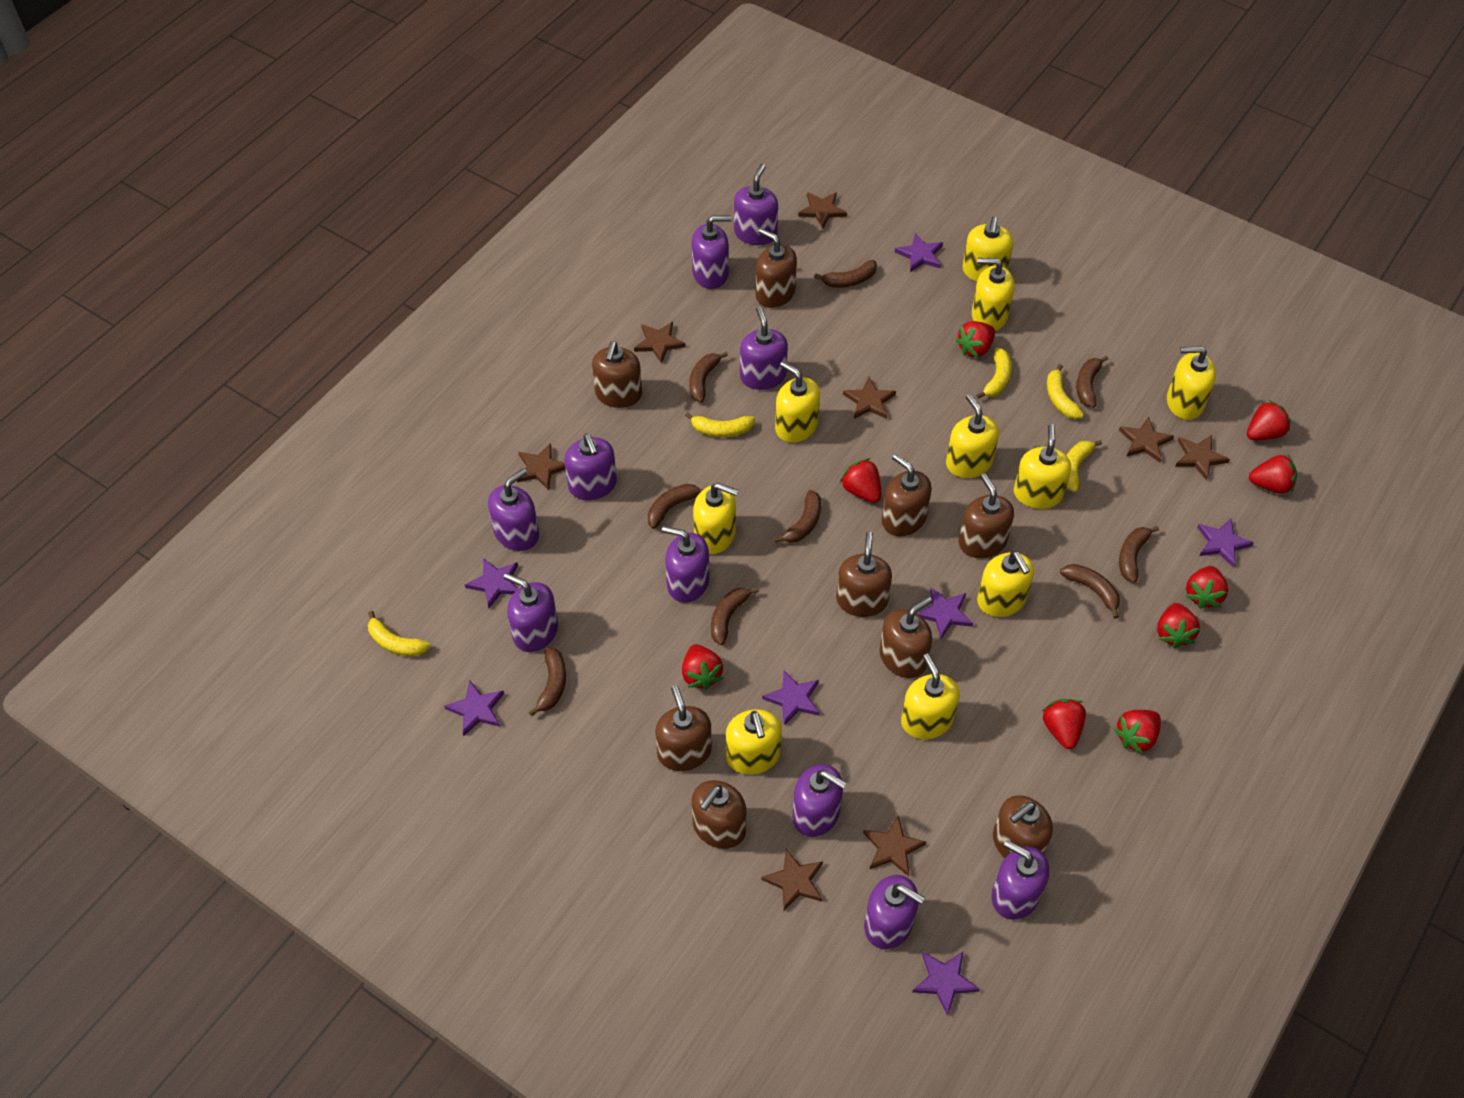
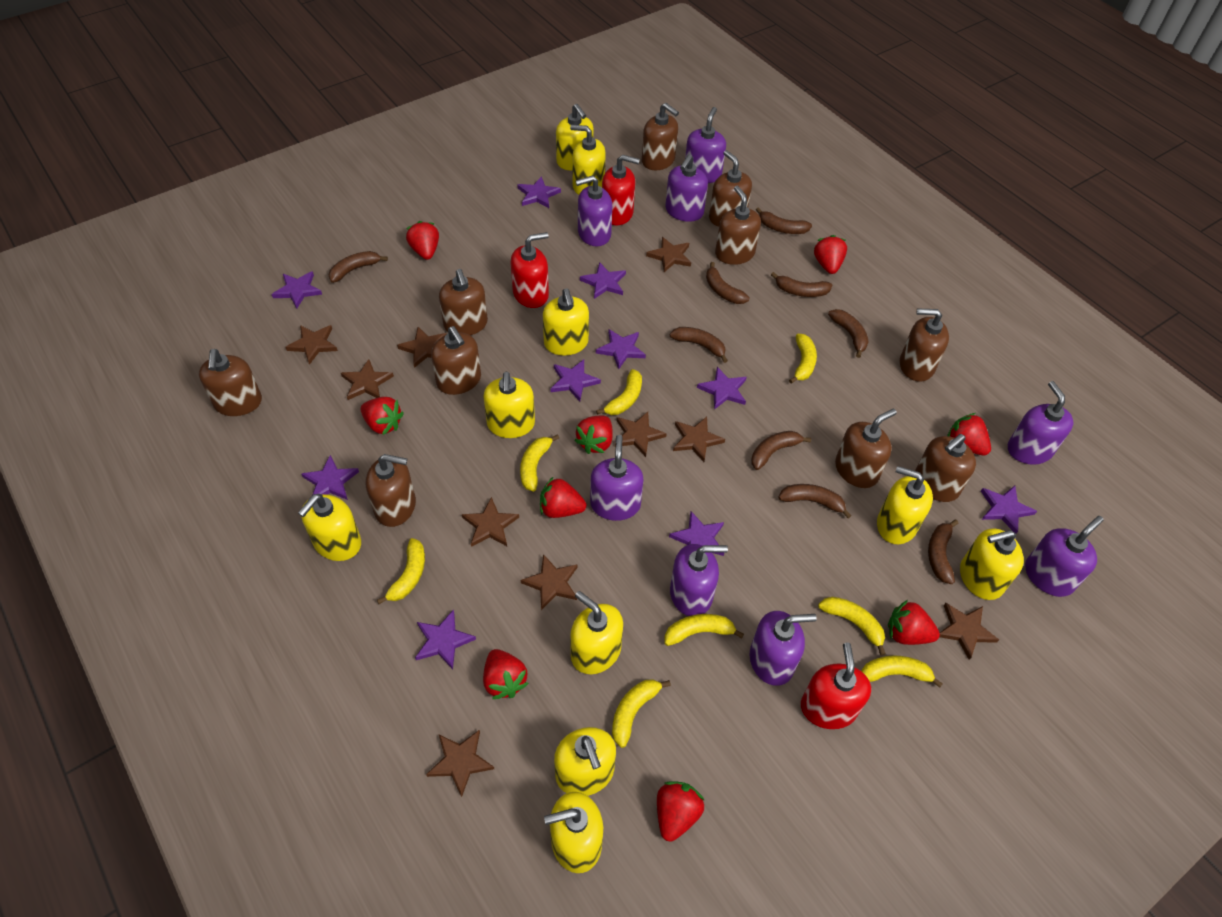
brown soap dispenser: [592,341,642,408] [655,685,712,771] [692,780,746,849] [756,228,797,308] [836,531,892,617] [879,596,932,678] [882,454,932,536] [959,474,1014,558] [993,795,1053,858] = 9 -> [199,349,262,416] [366,454,416,527] [431,326,481,395] [439,269,488,335] [642,103,679,170] [709,150,752,227] [715,186,761,265] [835,409,897,488] [900,308,949,382] [915,434,976,502] = 10
brown star: [517,443,566,490] [634,322,686,364] [761,849,823,911] [798,192,847,228] [843,377,896,419] [863,816,926,877] [1119,417,1174,462] [1175,435,1230,481] = 8 -> [285,325,338,365] [341,359,394,400] [397,327,447,368] [426,730,494,797] [462,497,519,547] [521,554,578,610] [615,412,667,457] [646,237,691,272] [673,417,725,462] [939,603,999,660] = 10
purple soap dispenser: [488,468,539,551] [504,573,558,652] [564,434,617,500] [662,526,710,603] [692,215,732,289] [734,164,778,245] [740,306,788,390] [792,764,847,837] [864,875,925,949] [992,840,1049,920] = 10 -> [575,175,612,246] [590,435,644,521] [665,154,708,222] [670,544,728,616] [685,107,726,183] [750,611,817,686] [1008,381,1074,465] [1025,516,1104,597] = 8
purple star: [444,680,504,736] [465,558,518,608] [762,670,820,726] [895,233,943,272] [913,952,980,1016] [917,587,973,639] [1197,518,1254,568] = 7 -> [271,271,322,309] [302,455,359,500] [415,609,476,669] [517,176,561,208] [551,359,601,401] [580,262,626,299] [596,329,646,369] [669,512,724,556] [697,367,747,410] [981,486,1037,534] = 10
red soap dispenser: none = 0 -> [510,232,549,308] [602,155,640,225] [801,642,871,729] = 3
yellow banana: [368,611,430,656] [685,412,755,437] [976,348,1012,399] [1047,364,1084,419] [1066,440,1102,492] = 5 -> [377,538,425,604] [520,434,559,491] [596,369,642,415] [612,679,671,748] [665,614,744,646] [789,334,817,384] [818,597,886,655] [861,656,943,688] = 8

